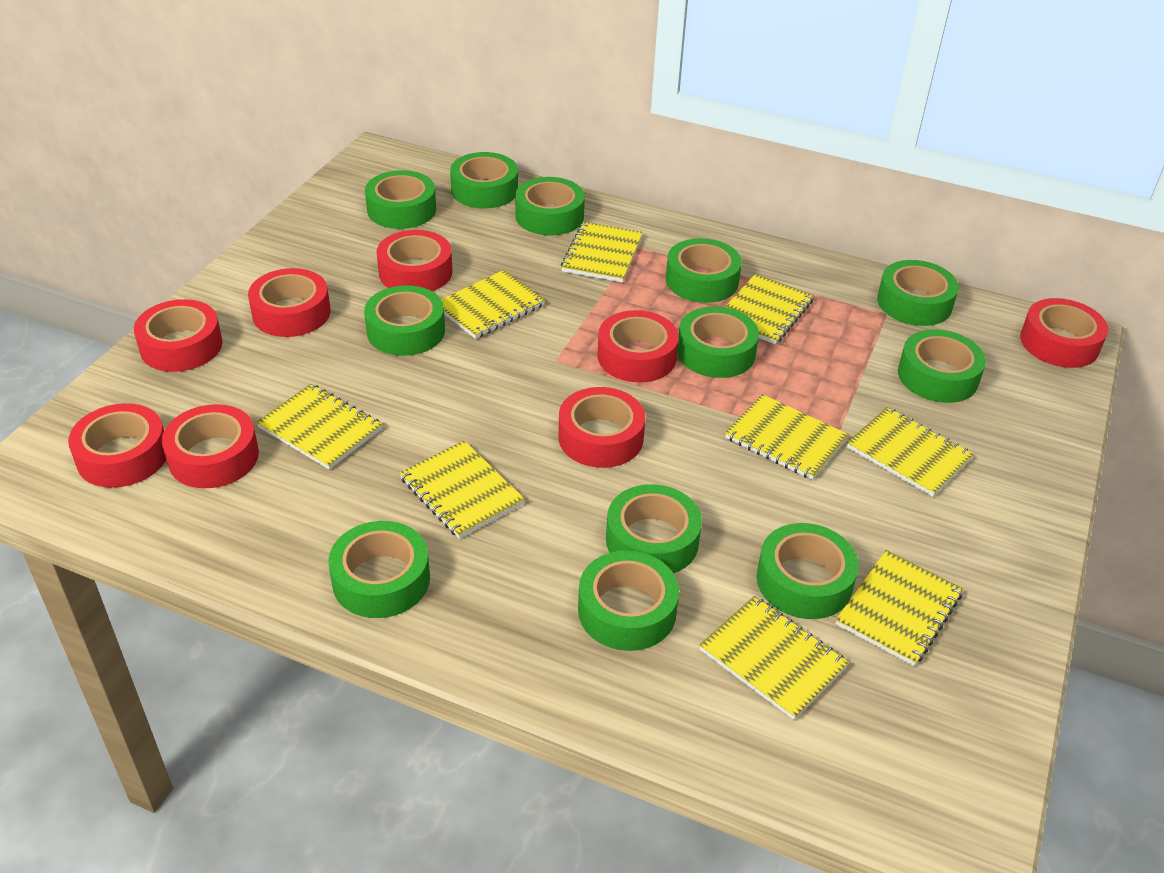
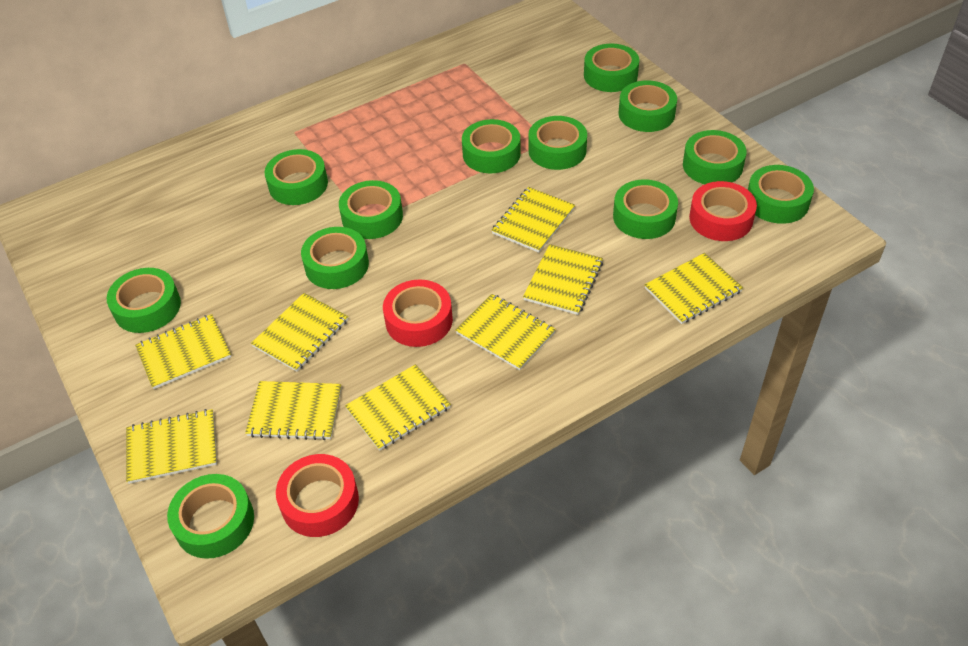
red tape: [68,403,166,488] [134,299,223,372] [162,404,259,488] [248,268,330,337] [376,230,453,291] [558,387,645,468] [597,310,679,383] [1020,298,1108,368] = 8 -> [276,454,359,537] [383,279,453,347] [689,181,757,241] = 3

